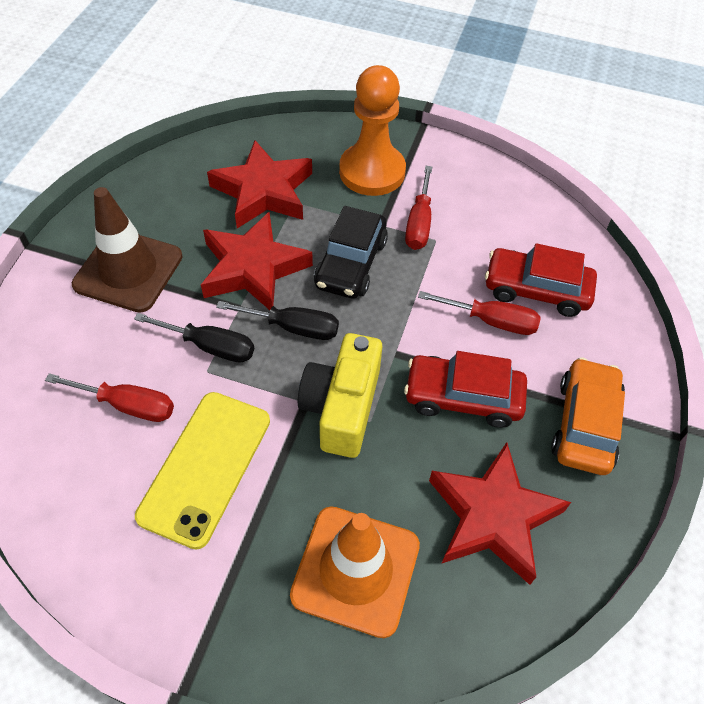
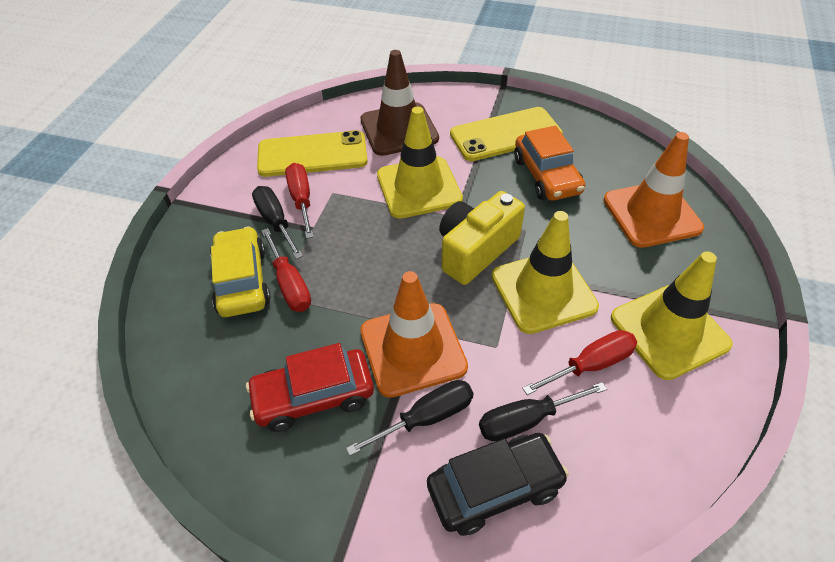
black screwdriver: [134,313,254,363] [216,301,339,340] = 2 -> [252,186,303,259] [346,380,473,456] [479,382,607,441] = 3
orange pawn: [339,65,406,196] = 1 -> none = 0
orange traffic cone: [290,506,420,638] = 1 -> [360,271,468,398] [603,132,704,248] = 2
red car: [404,351,527,428] [485,243,597,317] = 2 -> [246,343,374,432] = 1
red star: [201,212,313,310] [207,140,312,228] [429,442,571,585] = 3 -> none = 0
yellow car: none = 0 -> [210,226,271,317] = 1
yellow phone: [135,392,270,550] = 1 -> [257,130,368,177] [450,107,563,161] = 2
yellow traffic cone: none = 0 -> [377,107,463,219] [492,211,599,334] [611,251,733,380] = 3

